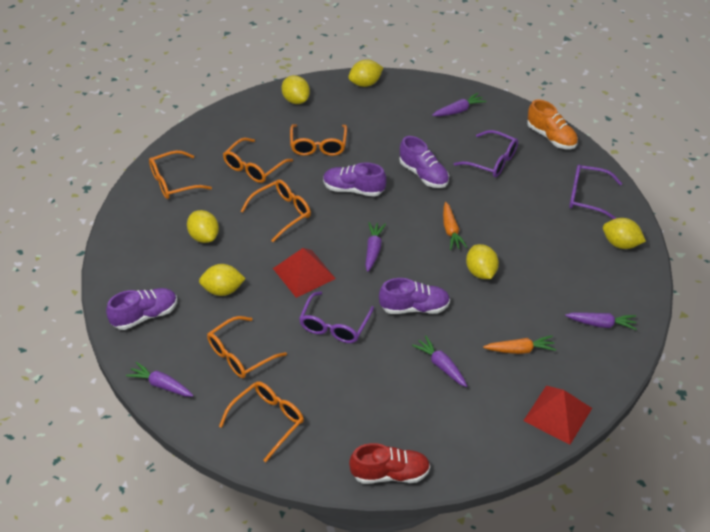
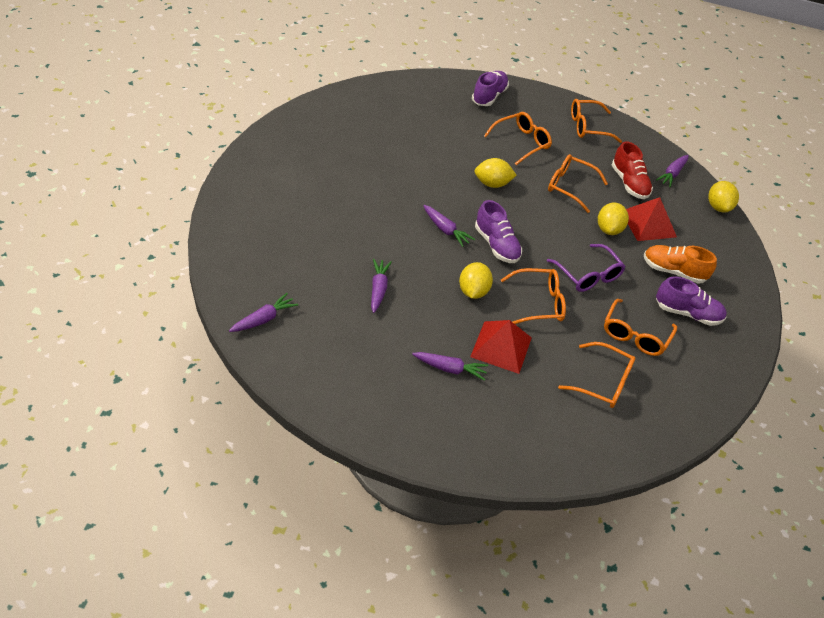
orange carrot: [443,202,468,250] [483,335,556,354] = 2 -> none = 0
purple glasses: [299,291,374,343] [454,130,518,177] [569,164,622,219] = 3 -> [547,244,626,292] = 1
purple shoe: [106,288,177,330] [323,162,386,197] [379,278,450,314] [400,136,449,188] = 4 -> [472,71,509,106] [475,200,522,263] [656,276,727,326] = 3
yellow lemon: [187,210,219,243] [199,264,246,296] [281,75,310,104] [348,59,383,87] [466,244,499,279] [603,218,646,249] = 6 -> [459,262,493,299] [474,158,517,188] [598,202,629,235] [708,181,739,212] = 4

